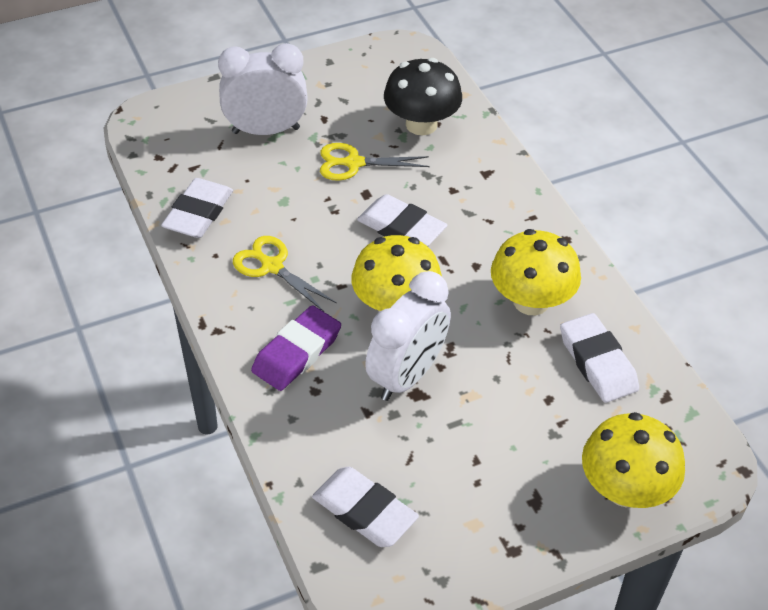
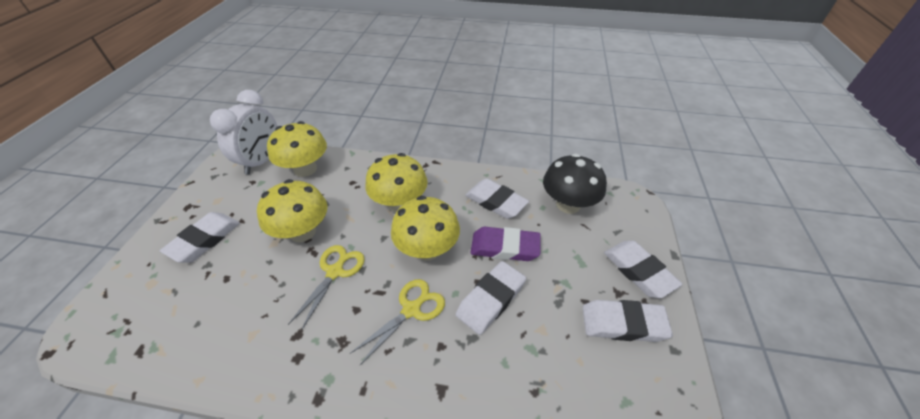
white clock: [218,43,308,135] [365,271,451,401] = 2 -> [210,90,277,174] = 1
white eraser: [161,178,233,238] [312,467,419,547] [357,194,447,247] [560,313,639,403] = 4 -> [160,212,240,263] [456,261,526,335] [465,178,529,219] [582,300,673,342] [604,240,683,298] = 5
yellow mushroom: [351,235,442,312] [491,229,581,315] [582,412,685,508] = 3 -> [257,179,327,242] [267,121,327,177] [365,153,428,212] [391,196,460,261] = 4

